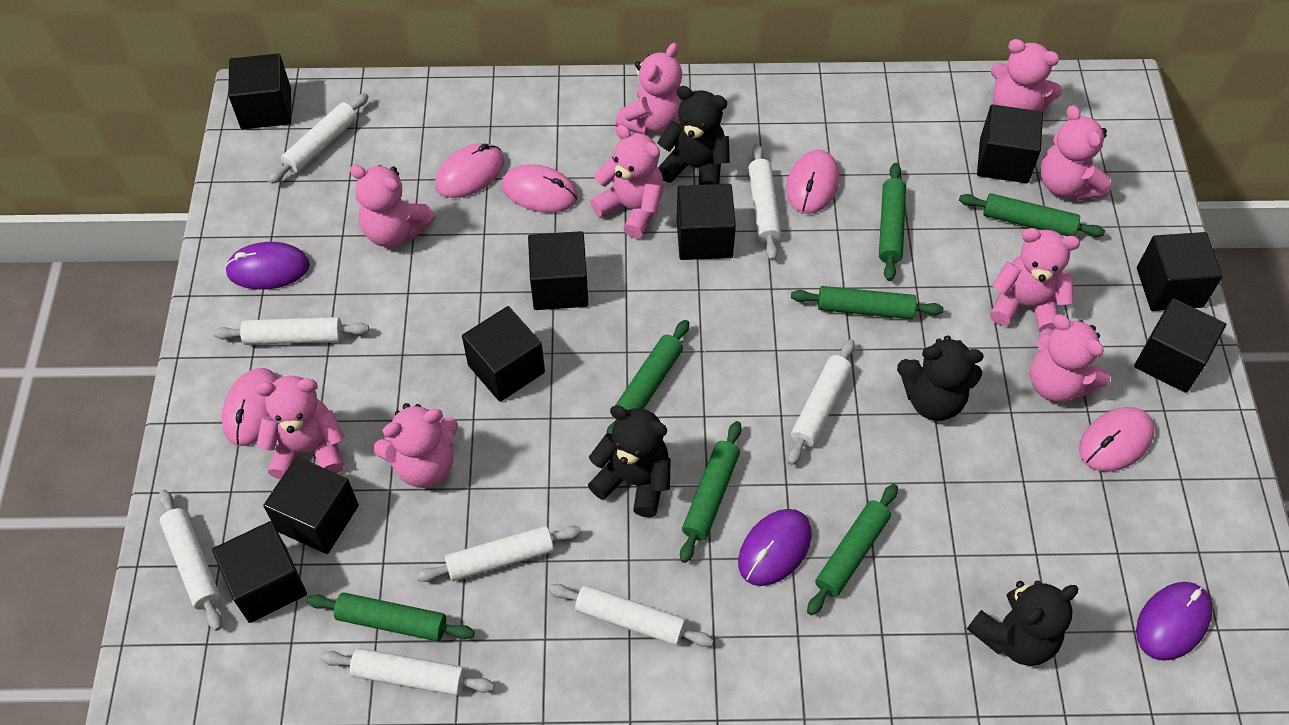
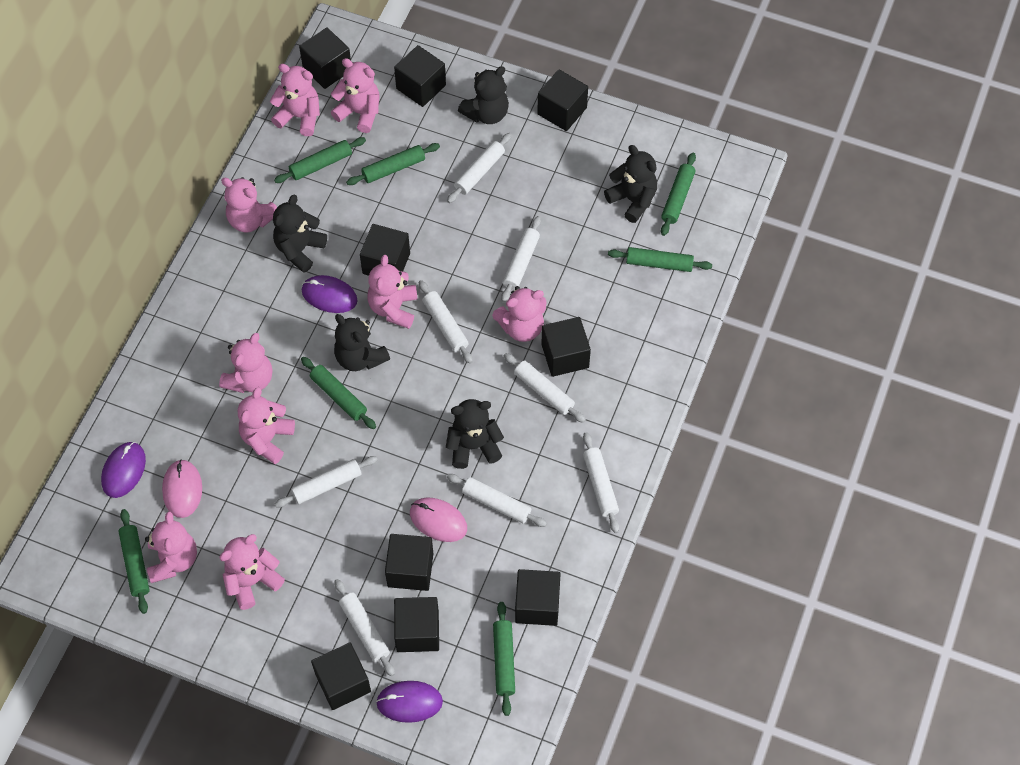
black teddy bear: [588,405,671,517] [657,86,730,185] [897,335,983,421] [967,580,1079,666] = 4 -> [273,195,327,273] [334,314,390,371] [446,399,504,469] [458,66,509,124] [604,145,657,223] = 5
pink mouse: [222,368,279,446] [435,143,505,198] [502,164,578,213] [786,150,839,214] [1079,407,1155,472] = 5 -> [162,459,202,518] [410,498,467,542] = 2

